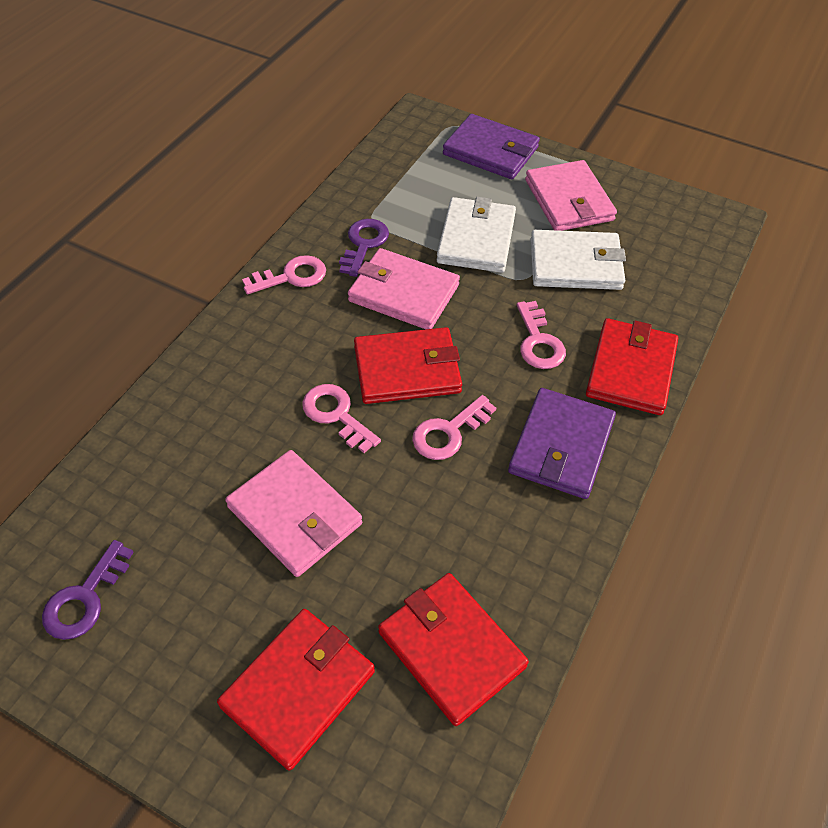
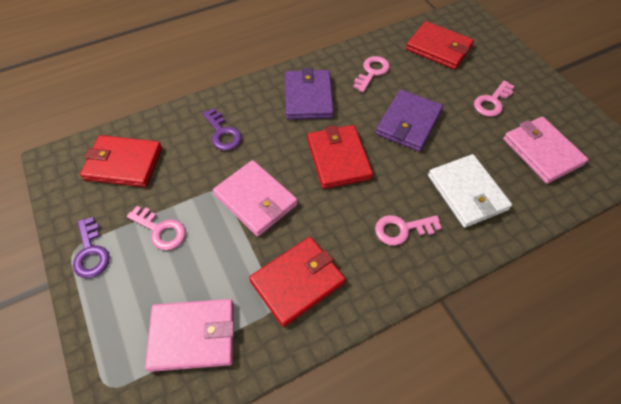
white wallet: [437,197,516,273] [530,230,626,290] = 2 -> [428,154,512,228] = 1

